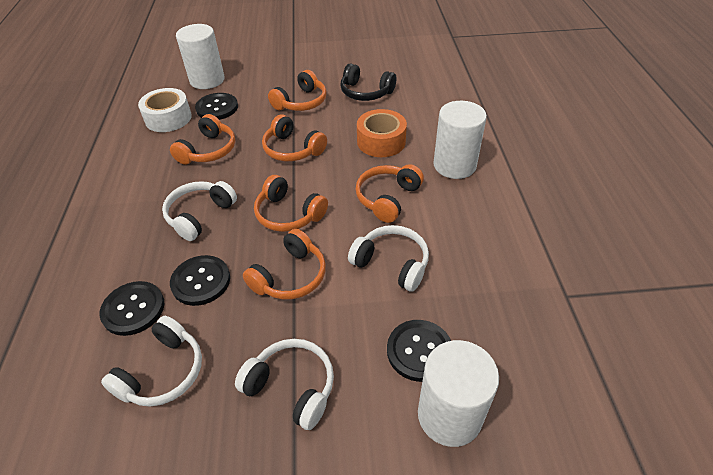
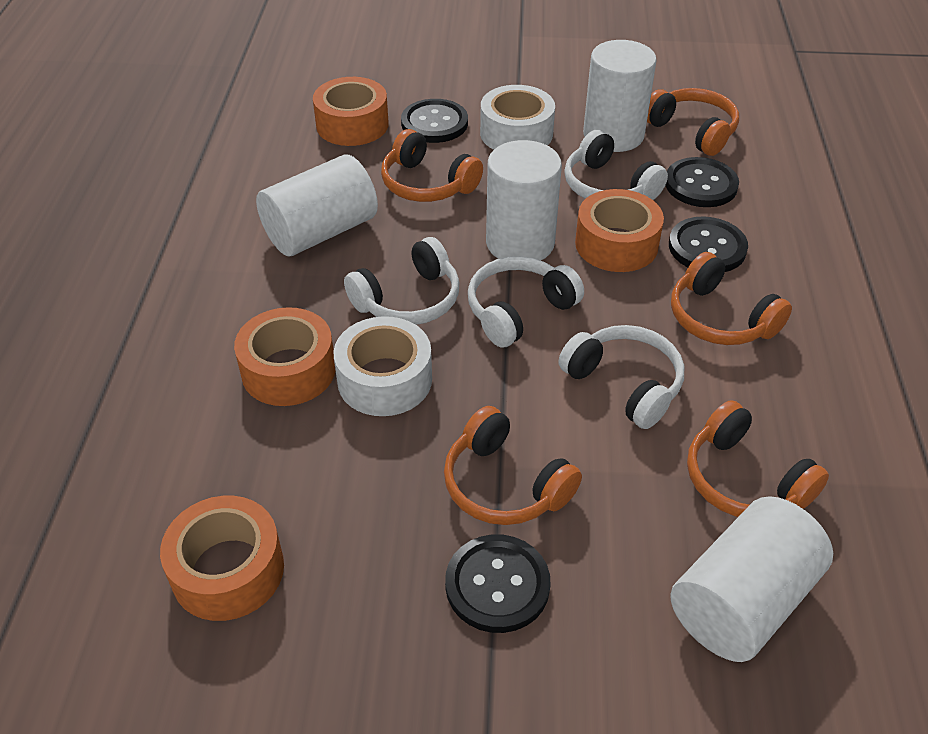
black headphones: [340,63,396,101] = 1 -> none = 0
orange headphones: [170,114,235,165] [243,229,326,300] [254,175,328,232] [262,114,327,162] [268,70,327,111] [356,164,424,223] = 6 -> [381,129,483,202] [444,406,582,525] [647,88,739,156] [671,252,792,345] [687,400,829,517] = 5
orange tape: [357,109,407,157] = 1 -> [160,496,284,621] [234,307,336,406] [313,77,389,146] [575,189,664,272] = 4
white cylinder: [176,24,225,89] [418,340,499,447] [433,101,487,179] = 3 -> [256,154,378,256] [486,140,562,261] [583,40,657,152] [670,496,833,662] = 4
white tape: [138,88,192,132] = 1 -> [333,316,432,416] [480,85,555,150] = 2

